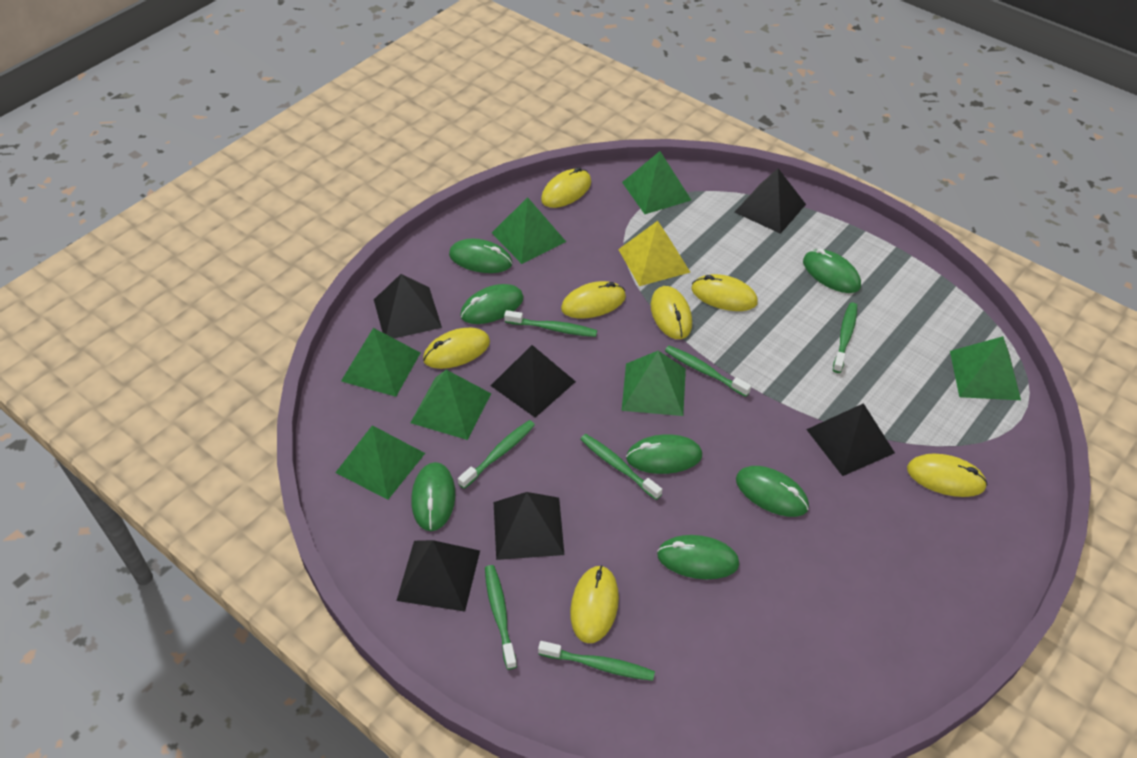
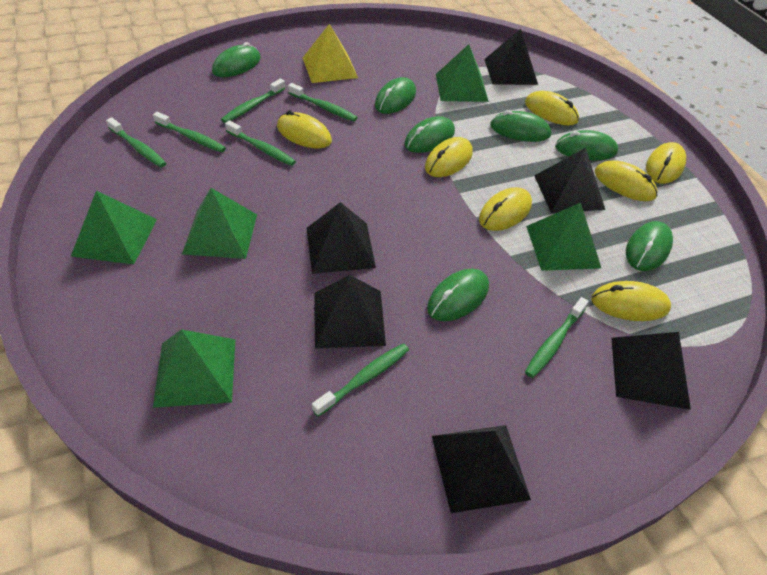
green pyramid: [335,425,425,500] [341,328,420,397] [410,370,491,440] [492,197,566,264] [622,151,691,214] [622,351,686,416] [950,336,1021,400] = 7 -> [71,191,157,264] [153,329,235,408] [182,188,257,259] [436,44,489,102] [526,203,601,271] = 5

